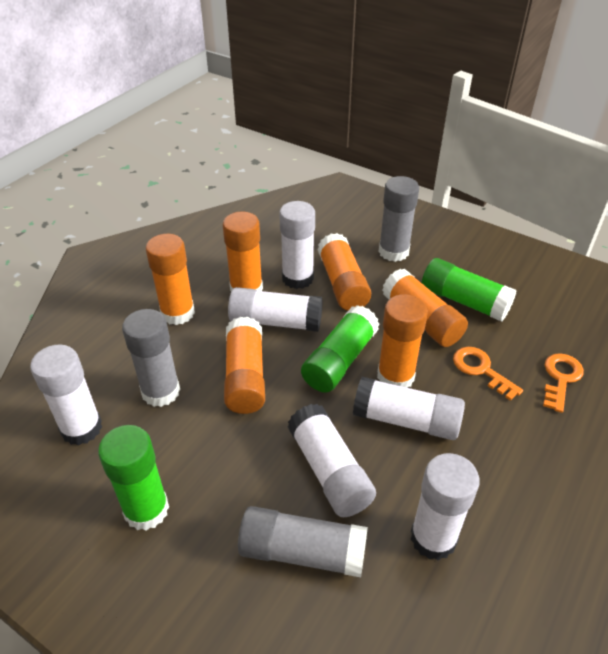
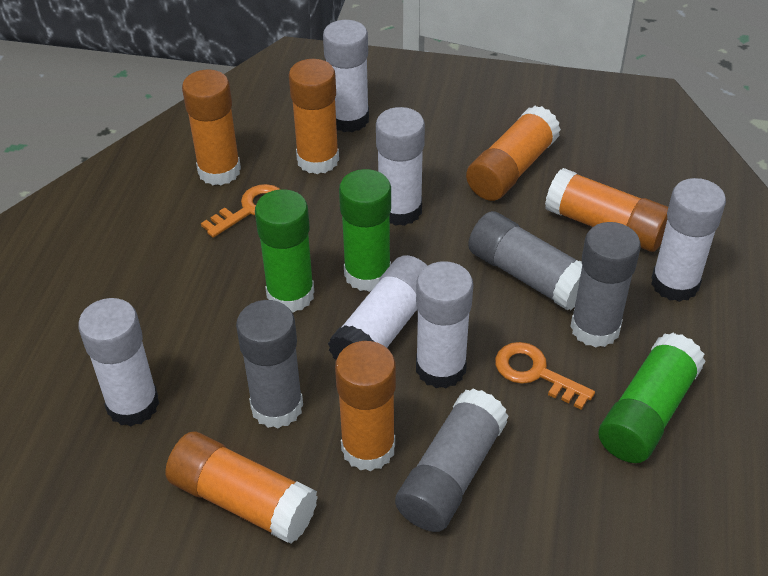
grey glue stick: [122,309,180,407] [238,506,368,577] [379,176,419,262] = 3 -> [236,300,303,428] [395,389,509,532] [468,211,582,310] [570,222,641,348] = 4

